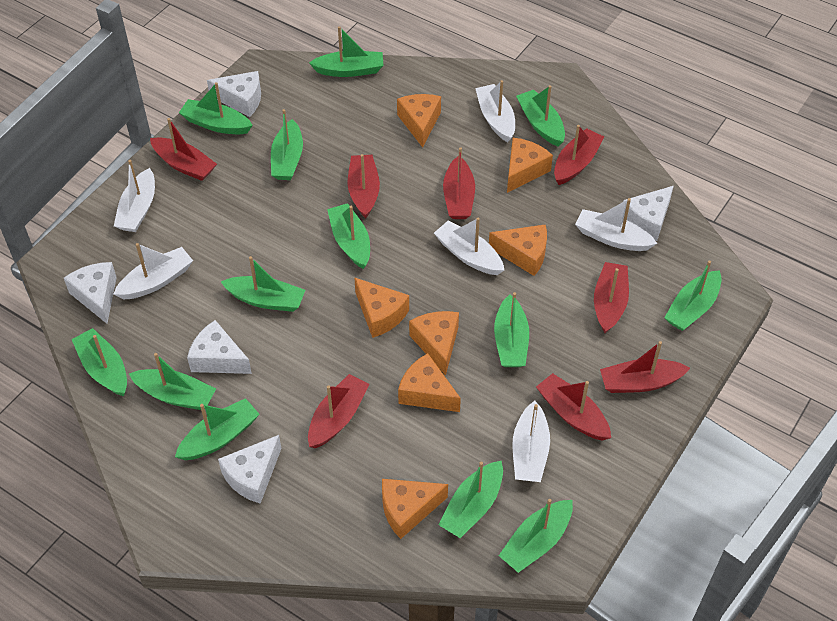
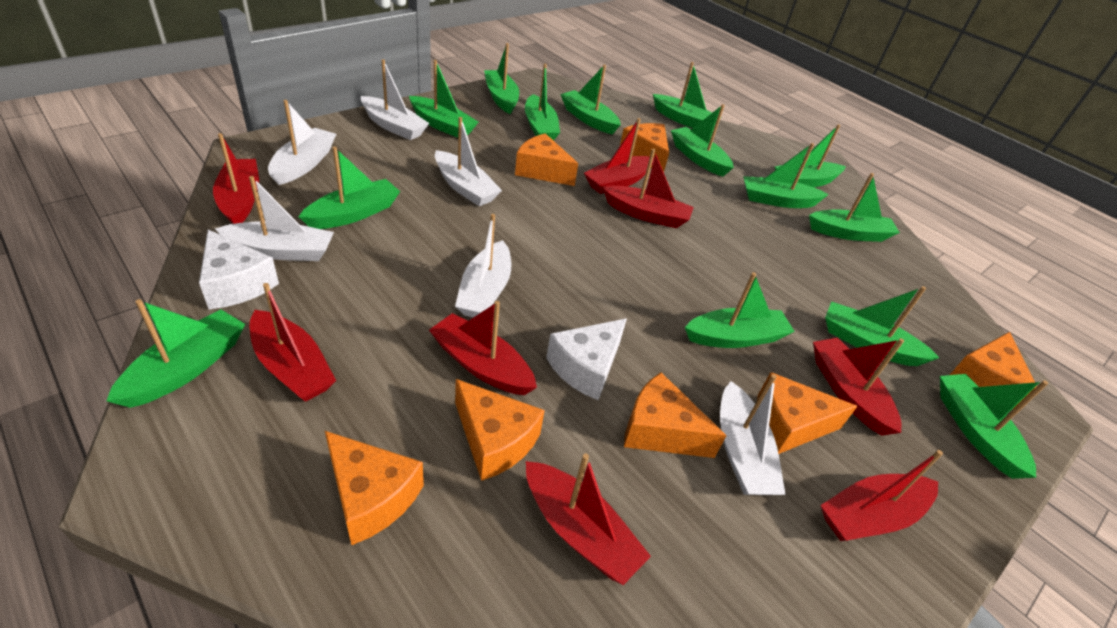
green boat: [72,328,127,396] [129,353,216,410] [175,398,259,460] [179,82,253,134] [221,256,305,312] [271,109,303,180] [309,26,384,77] [327,203,370,269] [438,460,503,538] [494,292,529,367] [499,499,573,573] [516,85,565,146] [664,260,722,331] = 13 -> [106,299,245,408] [299,147,400,229] [409,60,478,138] [484,43,519,114] [525,64,560,141] [560,65,621,135] [653,62,722,128] [671,104,734,177] [685,272,795,348] [743,143,829,208] [775,124,846,187] [809,173,900,242] [825,286,939,366] [940,374,1048,479] = 14
white cheese: [64,262,117,324] [187,320,252,374] [207,71,261,117] [218,435,281,504] [623,186,674,241] = 5 -> [199,230,279,309] [546,318,627,400] = 2

